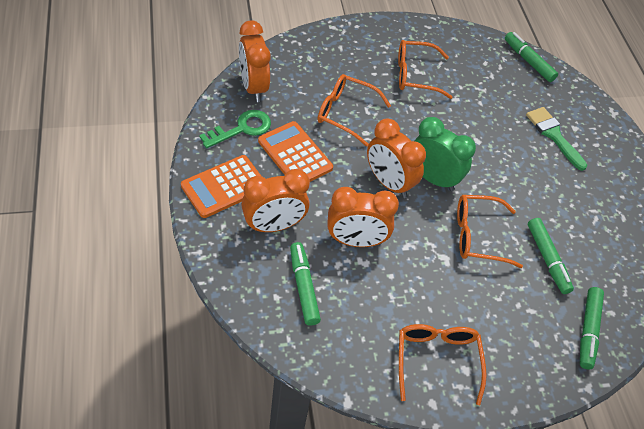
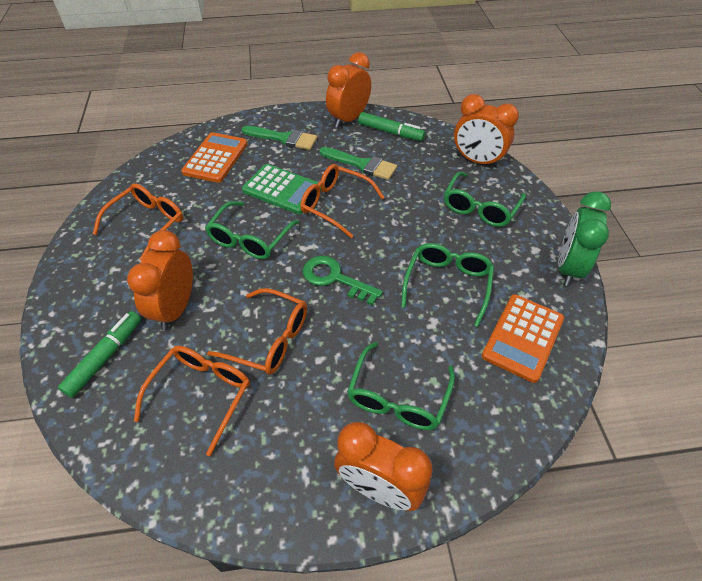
green brush: [526,107,587,171] = 1 -> [242,126,317,150] [320,147,397,180] = 2
green calculator: none = 0 -> [242,164,322,214] = 1
green glasses: none = 0 -> [205,201,299,259] [347,342,455,430] [401,243,494,327] [444,171,526,227] = 4
green marker: [290,242,321,326] [505,32,558,82] [528,218,574,294] [580,287,604,369] = 4 -> [58,311,141,398] [358,112,425,141] = 2

